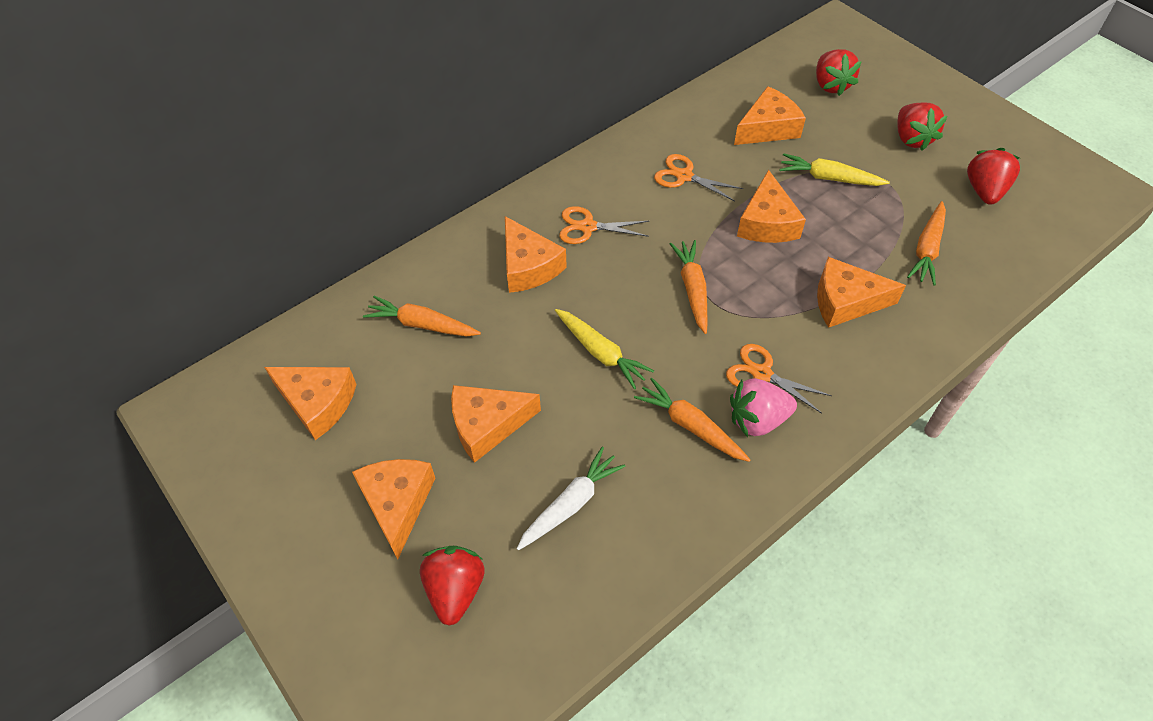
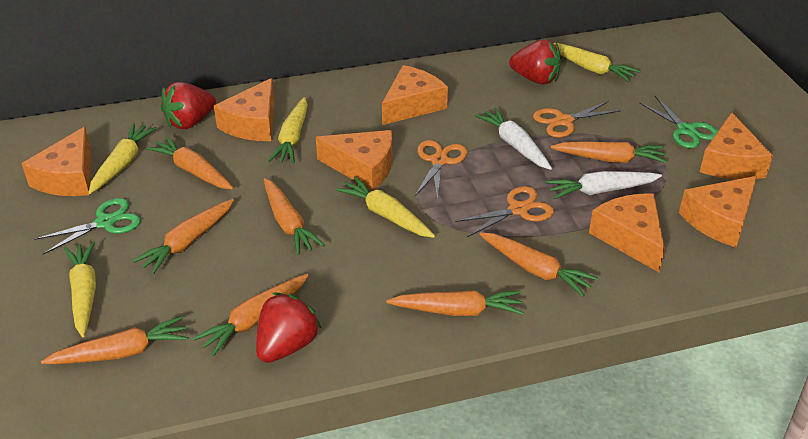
green scissors: none = 0 -> [34,198,141,254] [639,96,718,148] = 2
orange carrot: [363,296,481,337] [634,378,751,462] [669,240,708,334] [907,201,946,286] = 4 -> [41,316,188,364] [132,199,234,274] [146,136,233,189] [193,274,309,356] [264,178,325,255] [386,290,523,316] [479,232,598,296] [551,142,667,163] = 8
pink strawberry: [730,378,797,437] = 1 -> none = 0
red strawberry: [420,546,485,626] [816,49,862,96] [897,103,947,151] [967,148,1020,205] = 4 -> [161,82,216,129] [256,293,322,363] [509,40,561,84] = 3
white carrot: [517,447,626,551] = 1 -> [475,107,552,170] [546,171,662,199] = 2
yellow carrot: [555,309,654,389] [779,153,890,186] = 2 -> [64,241,96,337] [89,123,157,194] [268,97,308,164] [336,176,435,238] [553,43,640,82] = 5

